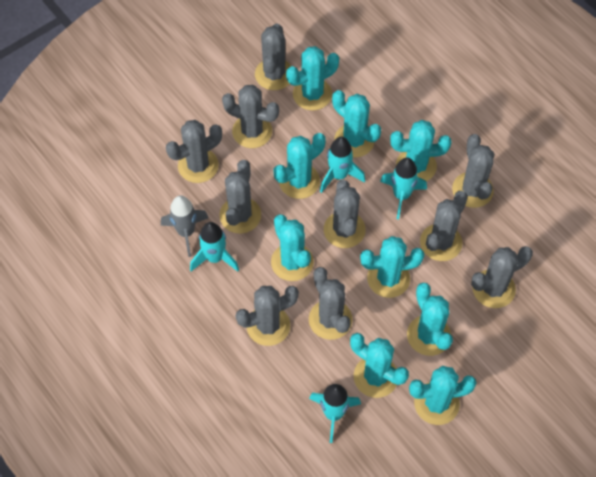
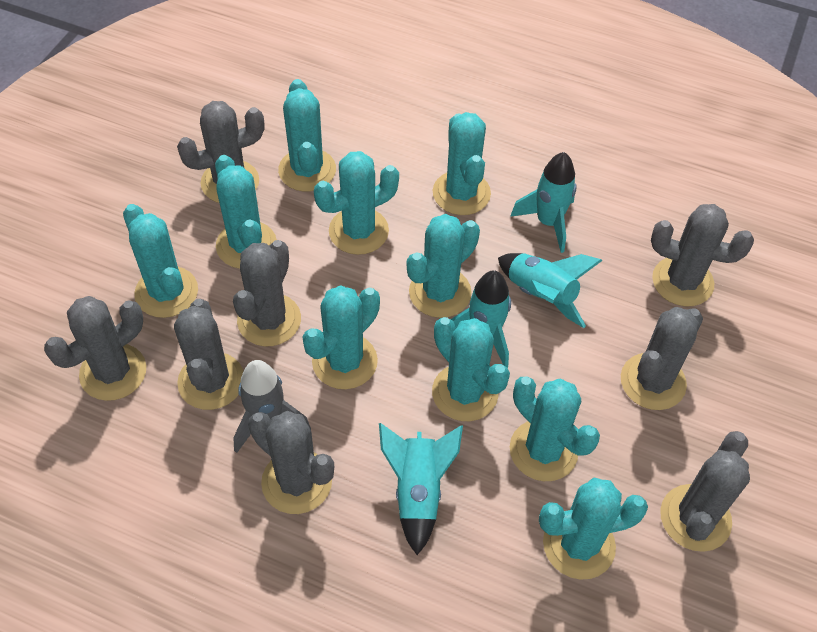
grey cactus: [166,120,222,183] [219,160,261,234] [222,85,279,148] [236,286,299,346] [255,23,291,90] [309,267,353,340] [324,180,366,248] [420,191,468,261] [452,134,494,208] [471,246,533,308] = 10 -> [44,296,146,401] [174,299,244,410] [177,101,264,203] [233,240,301,346] [248,411,334,514] [621,307,703,410] [651,204,754,307] [660,431,750,552] = 8
turquoise cactus: [271,214,314,281] [274,133,325,199] [286,46,339,111] [332,90,381,157] [350,333,409,398] [360,236,424,298] [390,120,452,181] [407,283,453,356] [409,366,477,425] = 9 -> [123,204,198,318] [215,155,277,269] [278,79,336,192] [303,285,380,389] [314,151,399,255] [407,214,480,318] [432,317,510,421] [433,112,491,215] [510,376,600,481] [539,478,648,580] = 10

